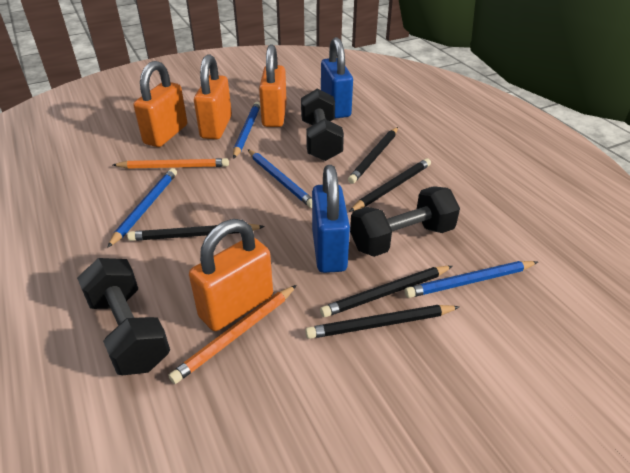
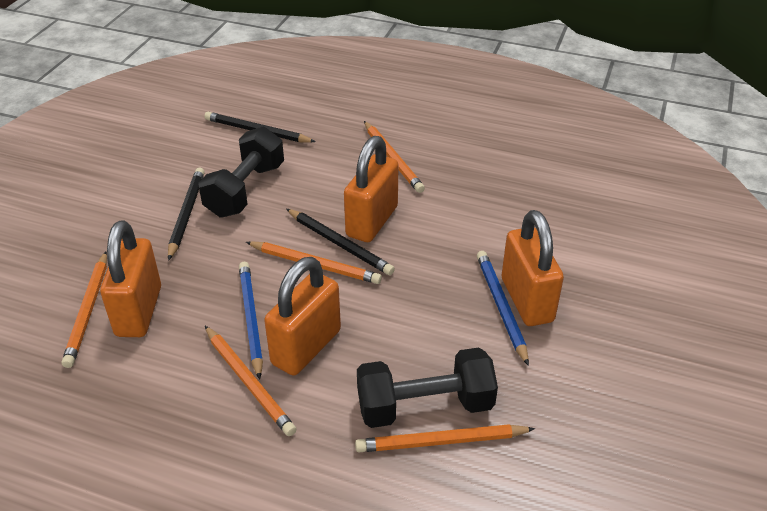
black dumbbell: [77,258,170,375] [301,89,344,161] [350,186,460,257] = 3 -> [198,127,284,218] [357,347,498,428] = 2
black pencil: [127,224,265,241] [305,305,459,339] [320,266,452,317] [348,127,398,184] [349,158,431,212] = 5 -> [168,168,205,261] [204,112,316,143] [286,209,395,275] = 3
blue padlock: [312,165,350,273] [321,37,353,118] = 2 -> none = 0
blue pencil: [107,168,177,248] [233,102,260,159] [248,149,312,208] [404,261,538,298] = 4 -> [239,262,263,380] [477,251,529,366] = 2
orange pencil: [113,158,229,169] [168,285,297,384] = 2 -> [62,252,107,368] [205,326,296,436] [246,241,382,284] [355,424,535,452] [364,121,425,193] = 5

